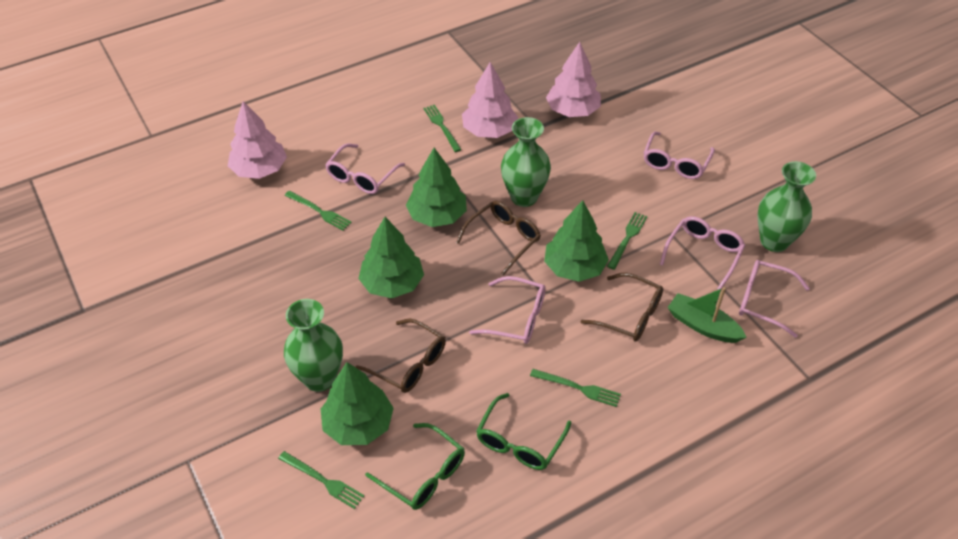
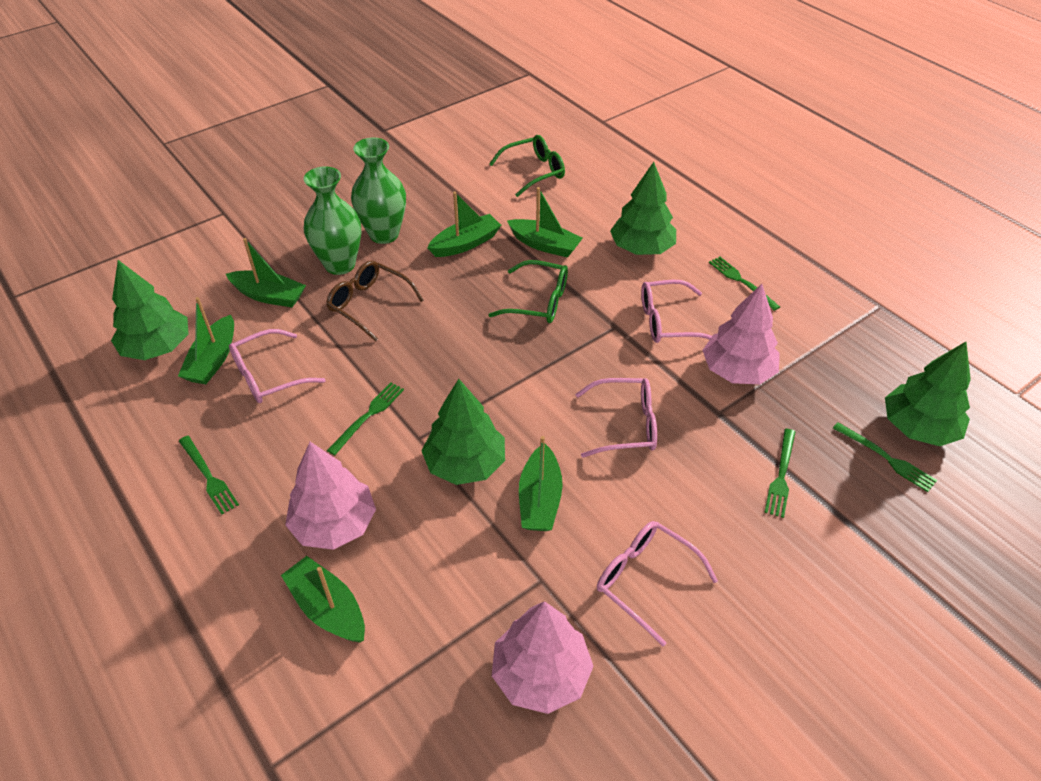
brown glasses: [355,319,446,393] [456,201,541,275] [581,273,663,342] = 3 -> [326,261,424,341] = 1
green boat: [667,287,747,343] = 1 -> [178,297,234,384] [226,238,306,307] [281,556,365,643] [427,192,501,257] [507,187,583,257] [519,436,563,531] = 6
green vase: [284,299,343,392] [501,117,551,207] [758,161,816,252] = 3 -> [304,166,361,275] [351,138,406,244] = 2
pink glasses: [325,144,405,194] [469,276,545,344] [644,131,715,179] [660,216,745,290] [739,260,810,338] = 5 -> [229,329,326,403] [575,378,657,458] [597,521,718,646] [641,280,712,343] = 4

